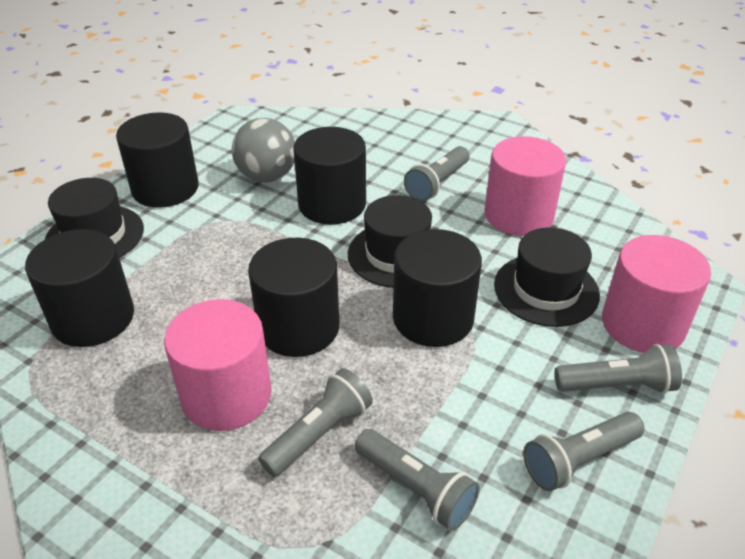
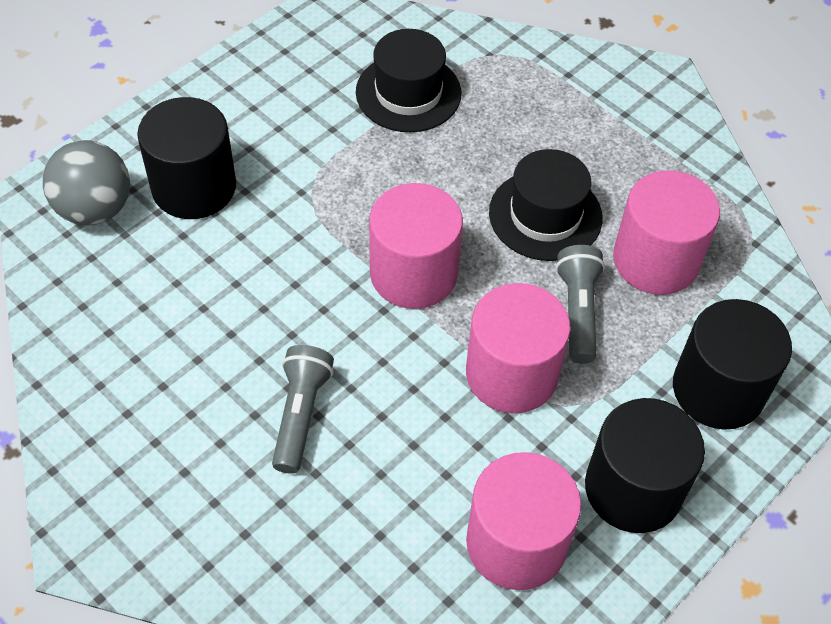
black cylinder: [25,229,134,347] [116,112,199,208] [248,238,340,357] [293,127,366,225] [393,229,482,347] = 5 -> [137,97,236,219] [585,398,705,533] [673,299,792,430] = 3
black hat: [45,178,144,258] [348,195,432,288] [494,227,600,327] = 3 -> [356,29,461,132] [489,149,602,261] = 2
grey flashlight: [258,368,373,477] [355,429,480,531] [404,146,470,201] [523,412,645,491] [555,344,682,394] = 5 -> [272,345,334,474] [556,245,605,364] = 2
pink cylinder: [164,299,272,431] [484,136,566,236] [602,235,711,353] = 3 -> [369,183,463,309] [466,283,571,413] [466,452,581,590] [613,170,720,295] = 4

